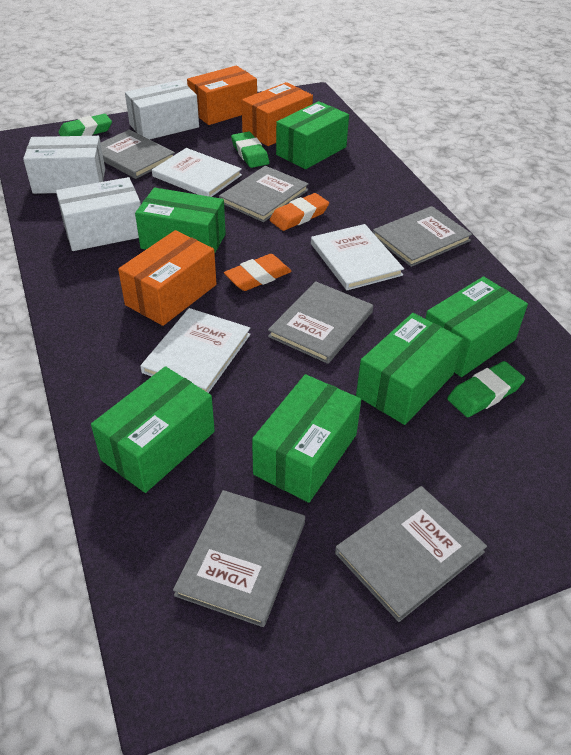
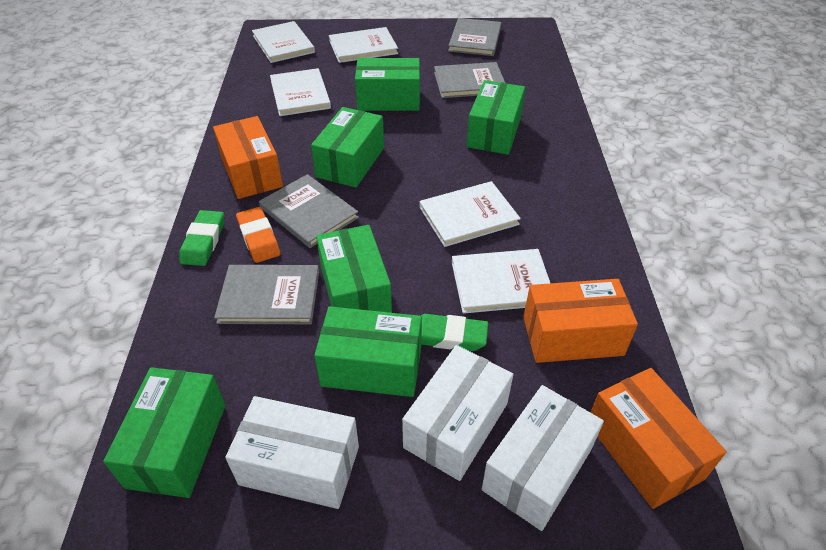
green eraser: [58,114,112,136] [231,132,269,168] [447,361,525,417] = 3 -> [180,210,224,266] [421,314,488,351] = 2
grey book: [101,130,175,179] [173,490,305,627] [219,166,309,222] [268,281,373,364] [335,486,487,622] [373,206,472,267] = 6 -> [214,265,319,324] [259,174,359,248] [434,62,505,98] [448,18,502,56] = 4
orange eraser: [224,254,291,291] [270,193,329,231] = 2 -> [236,207,280,263] = 1
white book: [140,308,251,393] [152,148,242,197] [311,224,404,290] = 3 -> [252,21,315,63] [270,68,331,116] [329,27,398,63] [419,181,521,247] [452,249,550,314] = 5

